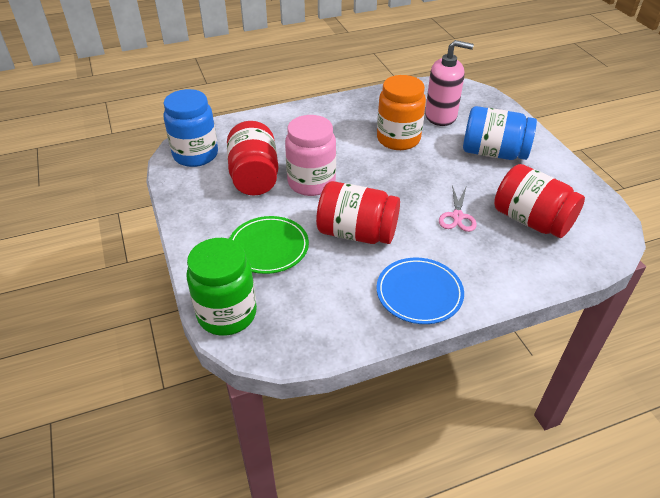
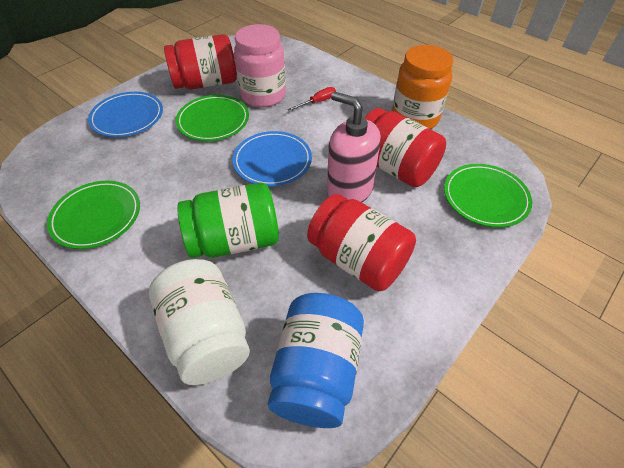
blue jar: [163,89,218,167] [463,106,537,160] = 2 -> [268,293,364,428] = 1
blue plate: [377,257,464,324] = 1 -> [88,92,163,137] [232,131,312,186] = 2
green plate: [229,216,309,274] = 1 -> [47,181,140,249] [176,95,249,141] [444,164,532,228] = 3
pink scissors: [439,185,477,232] = 1 -> none = 0
red screwdriver: none = 0 -> [287,87,336,111] = 1
white jar: none = 0 -> [149,259,250,385] = 1

